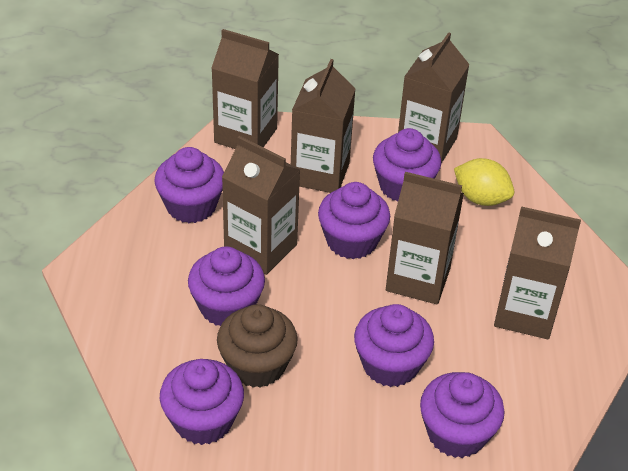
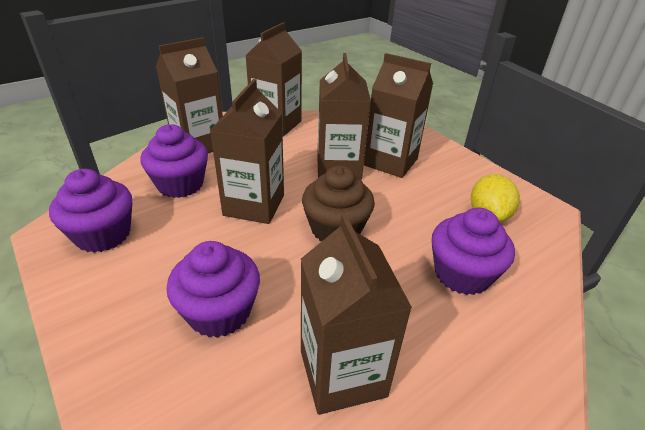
purple cupcake: [154,147,224,223] [160,359,244,445] [188,246,265,326] [318,182,390,259] [354,304,434,387] [373,128,441,202] [420,372,505,458] = 7 -> [49,169,132,253] [140,124,208,198] [166,241,260,338] [432,208,515,295] = 4

